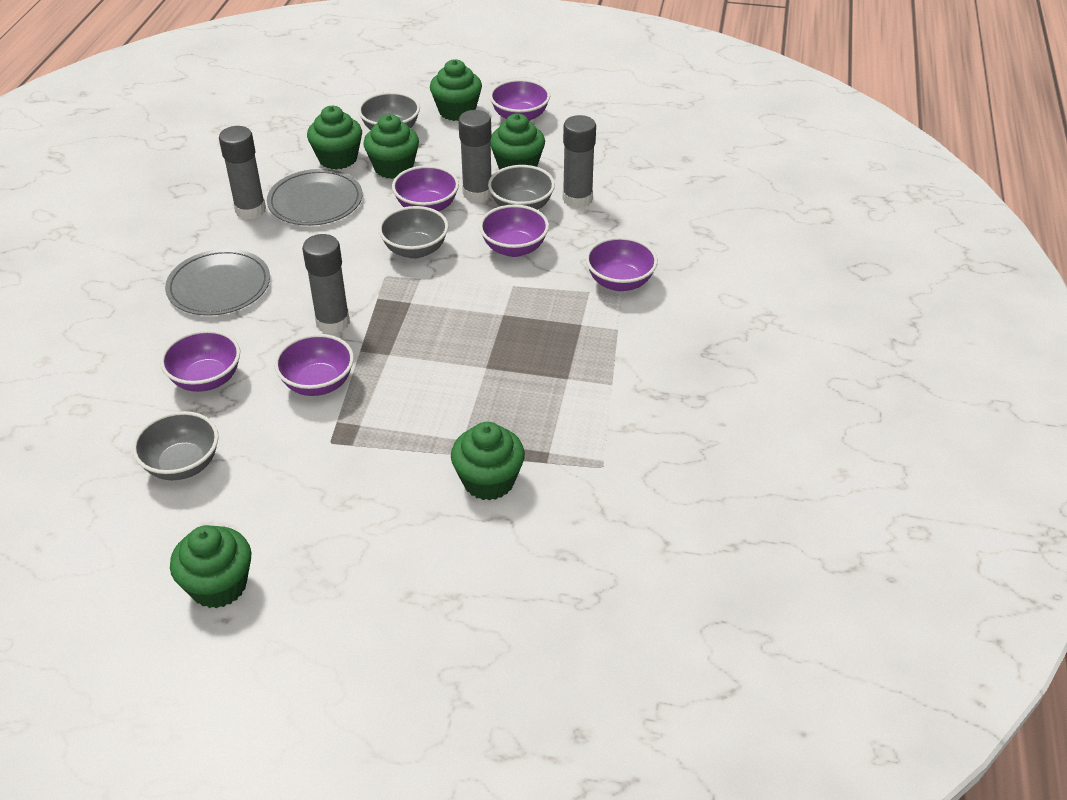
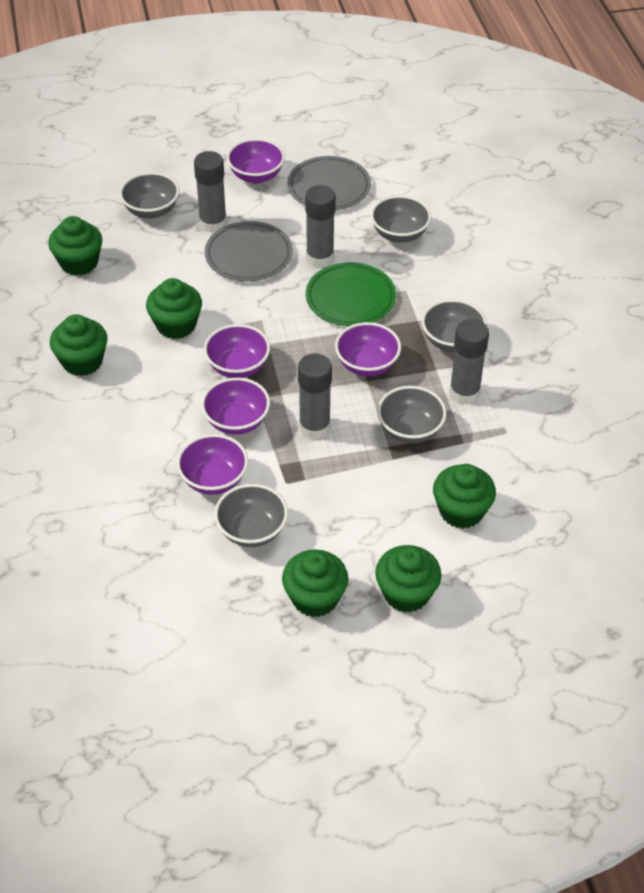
green plate: none = 0 -> [306,262,396,326] = 1
grey bowl: [132,411,219,480] [358,92,420,130] [379,206,448,259] [488,165,555,210] = 4 -> [119,172,179,218] [214,484,288,547] [371,195,431,243] [377,386,447,443] [422,299,487,352] = 5
purple bowl: [160,330,240,392] [274,334,354,396] [392,165,459,212] [479,204,549,257] [490,79,550,121] [586,237,658,291] = 6 -> [177,434,248,495] [201,377,270,435] [204,324,270,378] [227,138,285,183] [335,322,401,376] = 5

